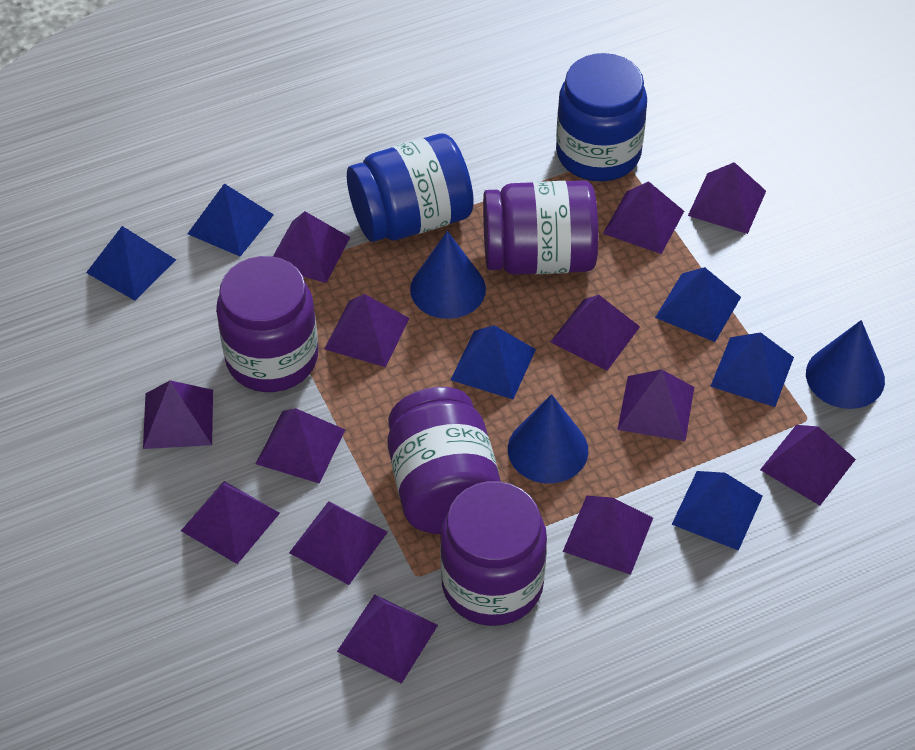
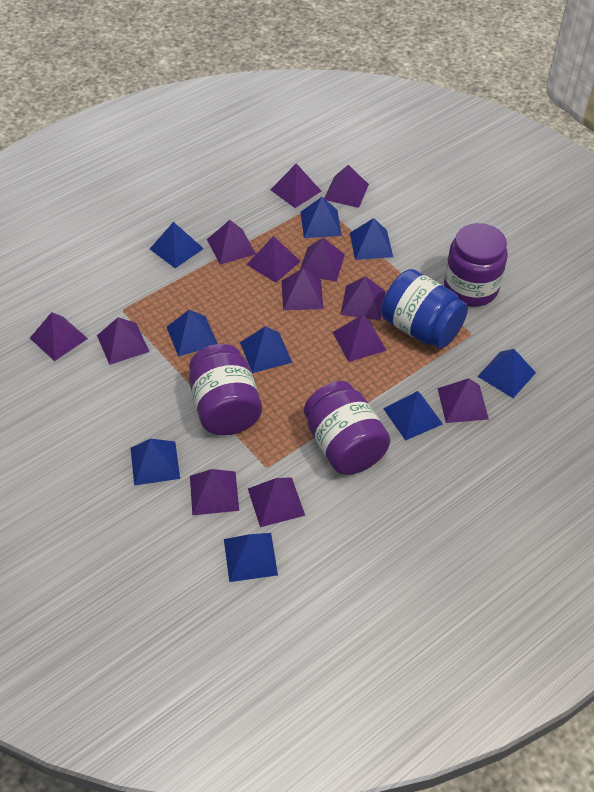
blue cone: [410,231,486,319] [508,394,588,483] [806,320,885,409] = 3 -> none = 0
blue jar: [347,133,474,242] [556,53,647,182] = 2 -> [381,269,468,349] = 1
blue pyramid: [86,226,176,301] [187,183,274,257] [451,325,536,399] [655,267,741,342] [671,471,763,551] [710,332,794,407] = 6 -> [131,439,180,486] [150,222,204,268] [167,310,218,357] [224,533,278,582] [240,326,292,373] [300,197,342,238] [350,218,393,260] [383,391,443,441] [477,349,536,398] = 9
purple jar: [216,256,318,392] [388,387,501,534] [440,481,547,626] [483,180,598,275] = 4 -> [189,344,262,435] [304,381,390,475] [444,223,508,306] = 3

